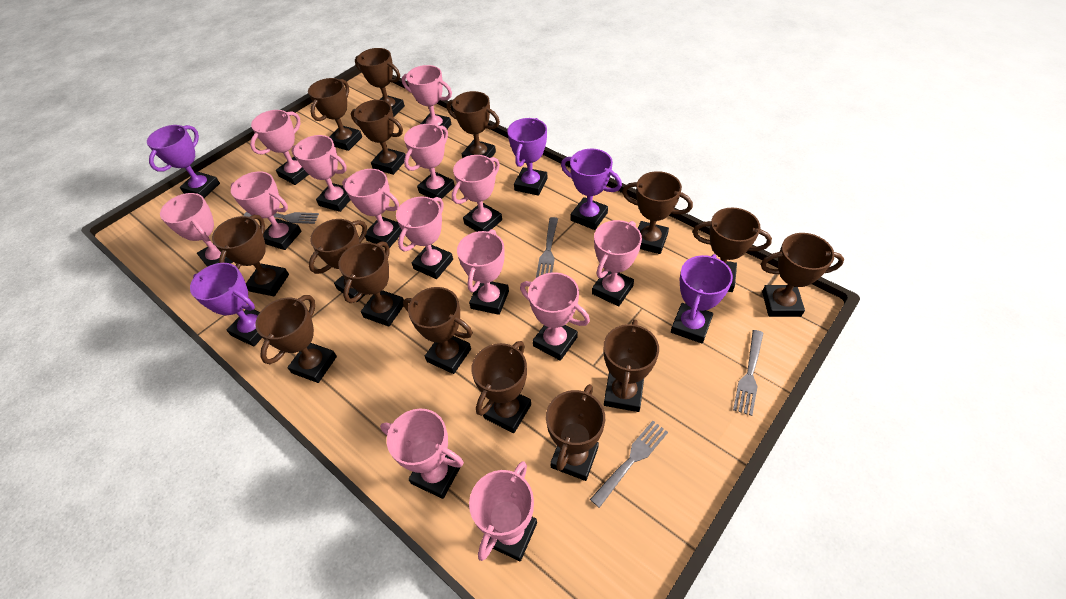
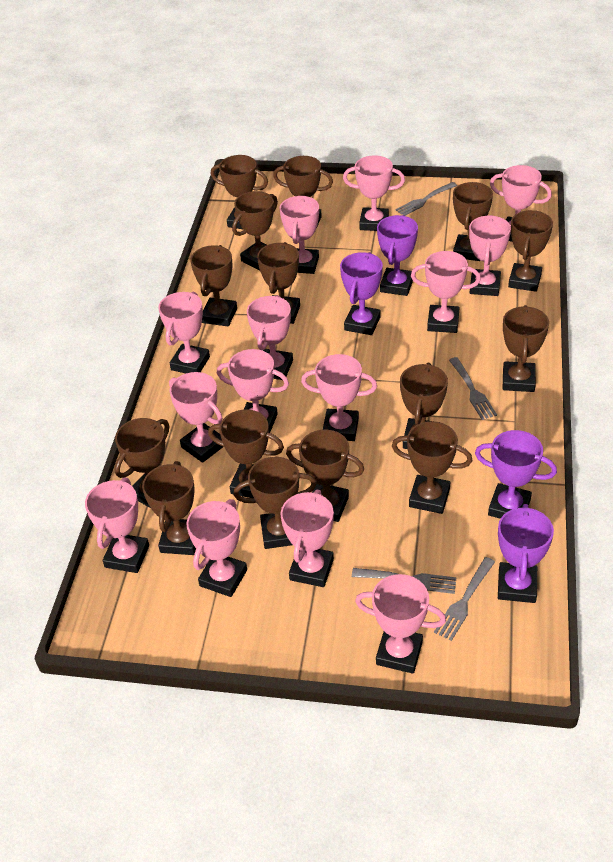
purple trophy: [147,125,220,198] [190,263,262,347] [507,118,548,196] [561,149,622,230] [671,254,733,343] = 5 -> [340,252,383,335] [377,215,418,296] [475,430,557,519] [498,504,554,603] = 4

